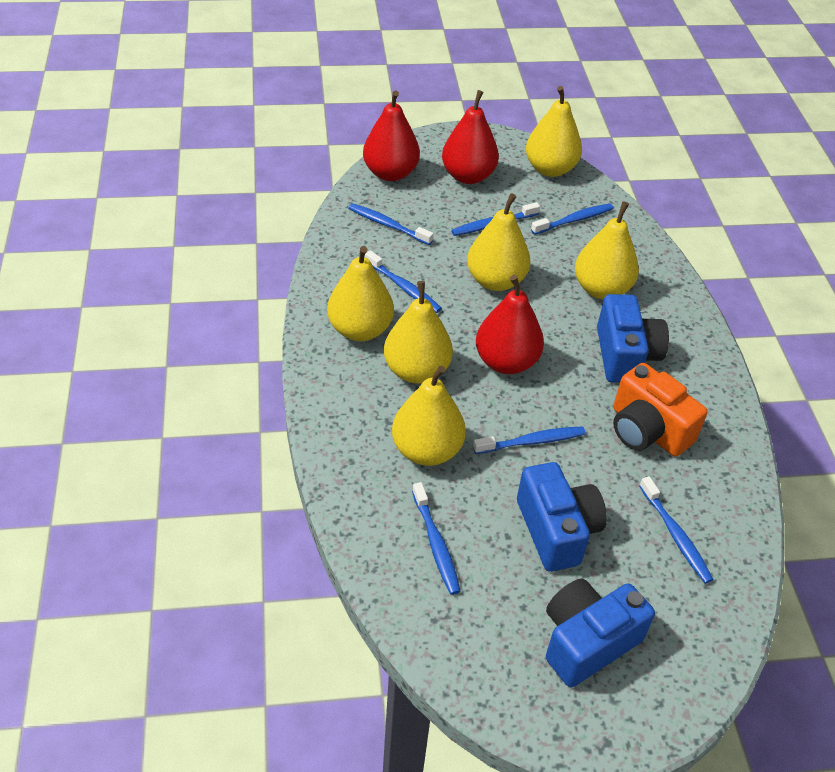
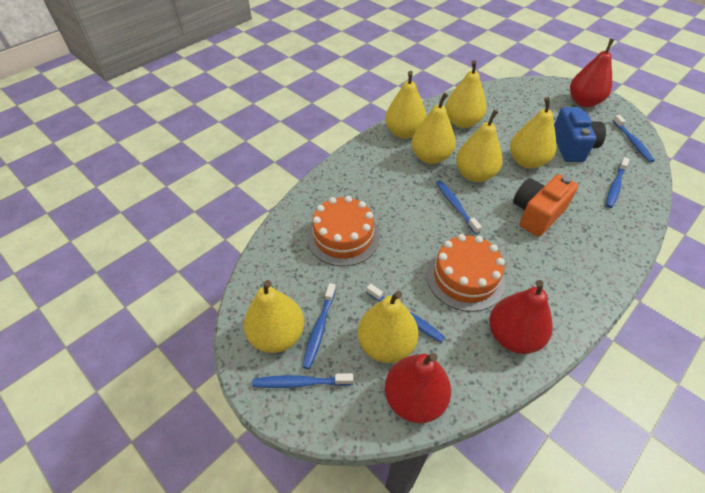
blue camera: [517,462,607,572] [546,579,655,687] [597,294,669,383] = 3 -> [554,107,606,162] = 1
blue toothbrush: [348,203,433,245] [365,250,442,313] [412,482,461,595] [451,202,540,236] [473,427,586,454] [531,203,614,235] [639,476,714,584] = 7 -> [252,373,354,388] [302,283,336,369] [367,284,445,343] [436,180,482,234] [606,157,629,208] [612,115,655,163] = 6
orange cake: none = 0 -> [307,196,380,266] [426,234,505,312] = 2
yellow pear: [327,246,394,341] [384,281,453,384] [392,366,466,466] [467,194,530,291] [526,86,582,177] [575,201,639,299] = 6 -> [244,280,304,353] [358,291,419,363] [385,71,427,139] [412,93,456,164] [445,60,486,128] [456,110,502,182] [510,97,557,169] = 7

